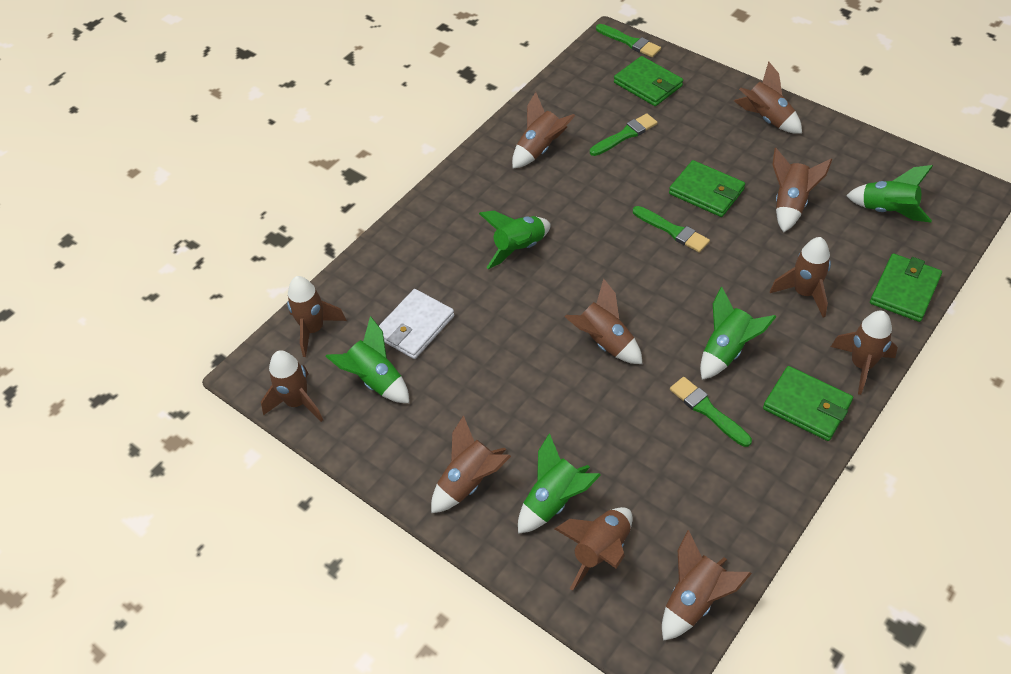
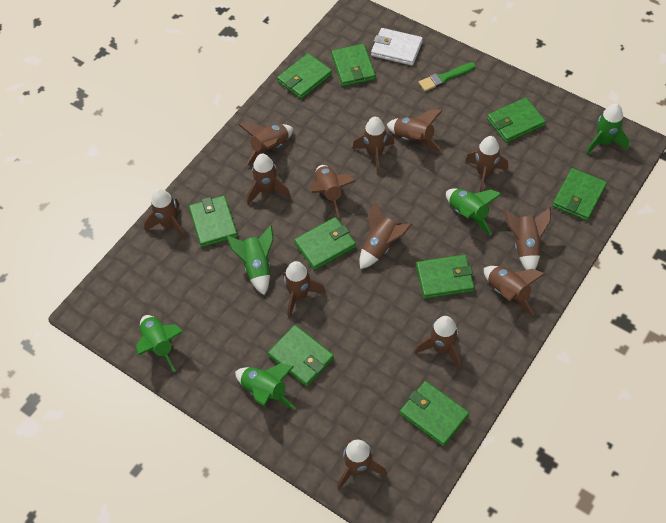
brown rocket: [261,350,323,422] [287,276,347,357] [431,415,511,513] [512,92,575,169] [555,507,633,591] [565,279,642,364] [662,530,752,641] [734,61,802,134] [770,237,831,318] [772,148,832,233] [831,310,898,395] = 11 -> [144,188,186,240] [239,122,293,166] [247,154,291,205] [283,261,326,318] [310,165,356,218] [337,438,387,490] [352,117,394,175] [359,201,412,269] [387,109,443,152] [415,316,461,369] [465,136,508,192] [484,266,545,316] [504,207,551,270] = 13
green brush: [590,113,658,156] [596,24,661,57] [633,206,710,253] [670,377,752,447] = 4 -> [419,62,476,91] = 1
green wallet: [614,56,683,106] [669,160,745,217] [763,366,853,441] [870,254,942,322] = 4 -> [189,195,238,247] [268,325,334,387] [277,53,332,99] [294,217,356,270] [331,44,376,87] [400,381,469,446] [416,255,474,299] [487,97,546,143] [552,168,607,221] = 9

